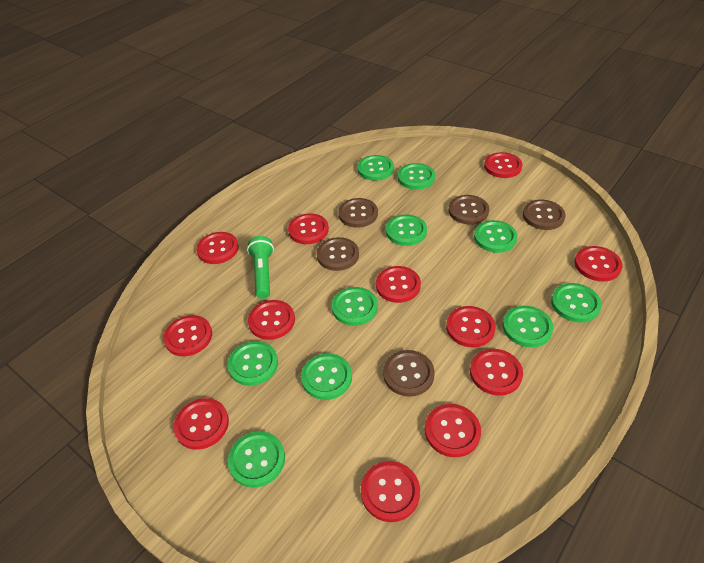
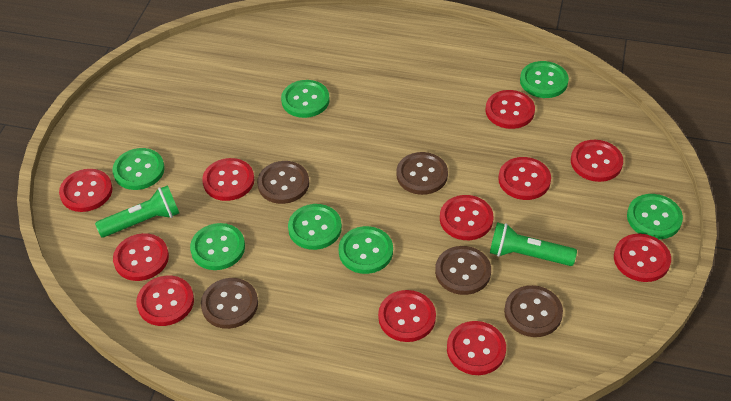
green button: [228,341,278,386] [228,431,285,488] [301,353,352,400] [332,287,378,326] [358,155,394,181] [386,214,427,246] [398,163,435,190] [474,220,517,253] [503,306,553,347] [551,283,602,322] = 10 -> [112,148,165,190] [190,223,245,270] [281,80,329,118] [288,204,342,250] [339,226,393,274] [520,61,569,98] [627,194,683,239] = 7
green flashlight: [247,236,274,299] = 1 -> [95,185,179,238] [490,222,577,266] = 2
red button: [163,315,212,356] [174,398,229,450] [196,232,239,264] [248,300,295,340] [288,213,329,244] [361,461,420,522] [376,266,421,303] [425,404,481,457] [446,306,496,348] [470,349,523,396] [484,152,522,178] [574,246,623,282] = 12 -> [59,169,113,212] [113,233,169,281] [136,276,194,326] [202,158,254,201] [378,290,436,342] [440,195,493,240] [447,321,506,375] [486,90,535,129] [498,157,551,200] [571,140,623,182] [614,234,671,282] = 11

